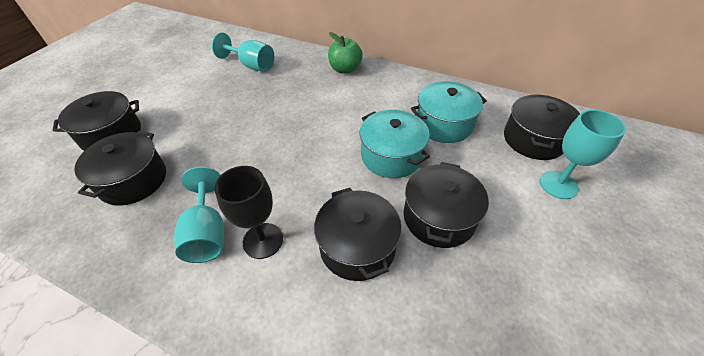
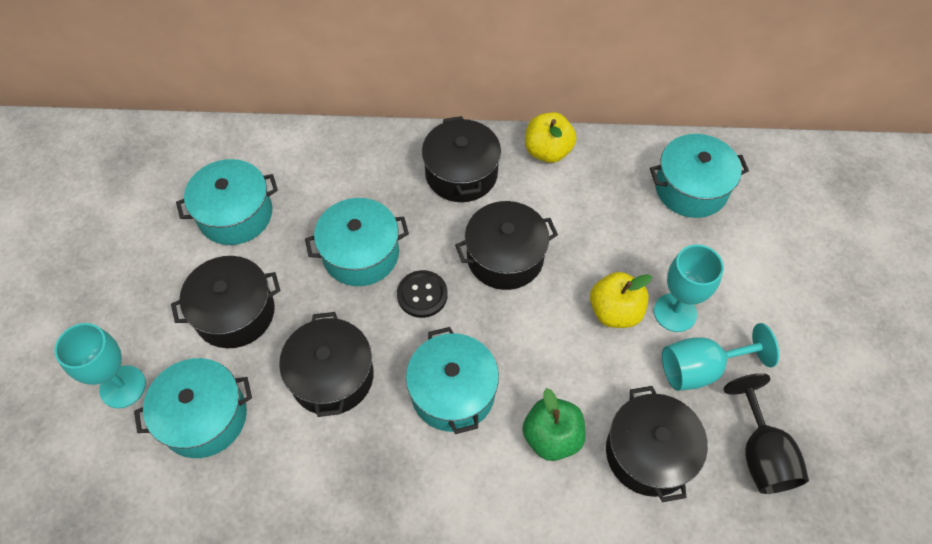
black button: none = 0 -> [397,270,448,318] = 1
turquoise pot: [360,110,430,178] [411,81,487,143] = 2 -> [134,358,252,458] [176,159,278,245] [305,198,409,286] [406,327,499,434] [650,134,749,218] = 5
yellow apple: none = 0 -> [525,112,576,163] [590,272,652,328] = 2

